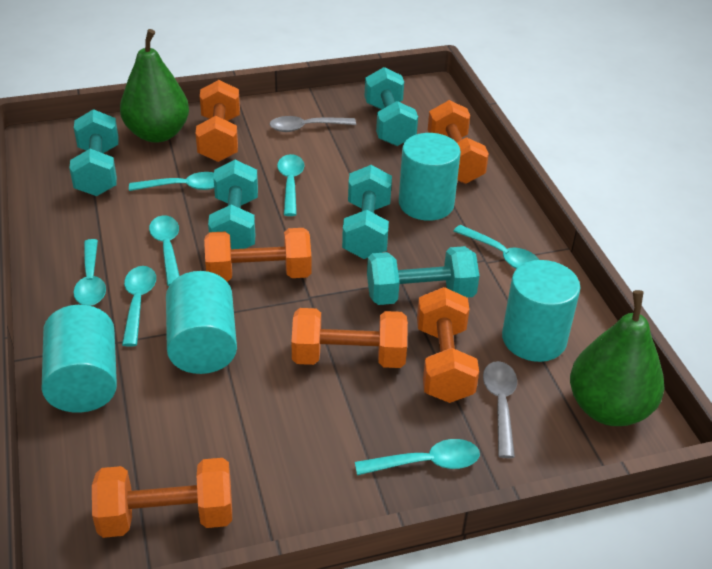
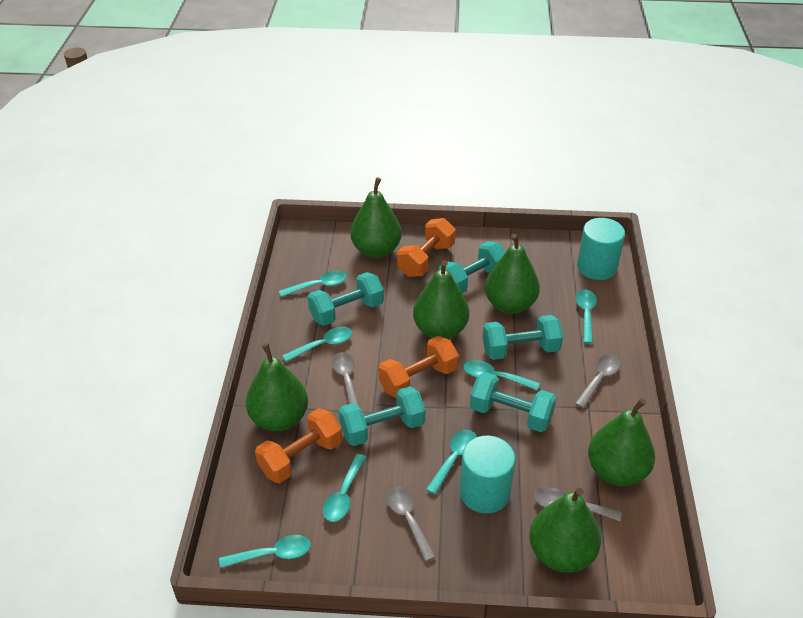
green pear: [120,29,189,143] [570,290,665,426] = 2 -> [246,343,308,431] [350,177,402,258] [413,260,469,339] [485,234,540,314] [529,488,601,573] [588,398,655,486] = 6
grey spoon: [269,116,356,132] [483,361,517,458] = 2 -> [332,352,360,408] [386,486,436,562] [534,487,622,521] [575,354,621,408] = 4
orange dumbbell: [92,458,232,538] [196,80,240,162] [204,228,311,282] [291,308,408,368] [417,287,479,403] [428,100,489,184] = 6 -> [255,408,342,483] [378,336,459,398] [397,218,456,277] = 3
turquoise cylinder: [41,305,117,412] [166,271,237,374] [399,133,461,221] [502,260,580,362] = 4 -> [460,435,515,514] [577,218,625,280] = 2

